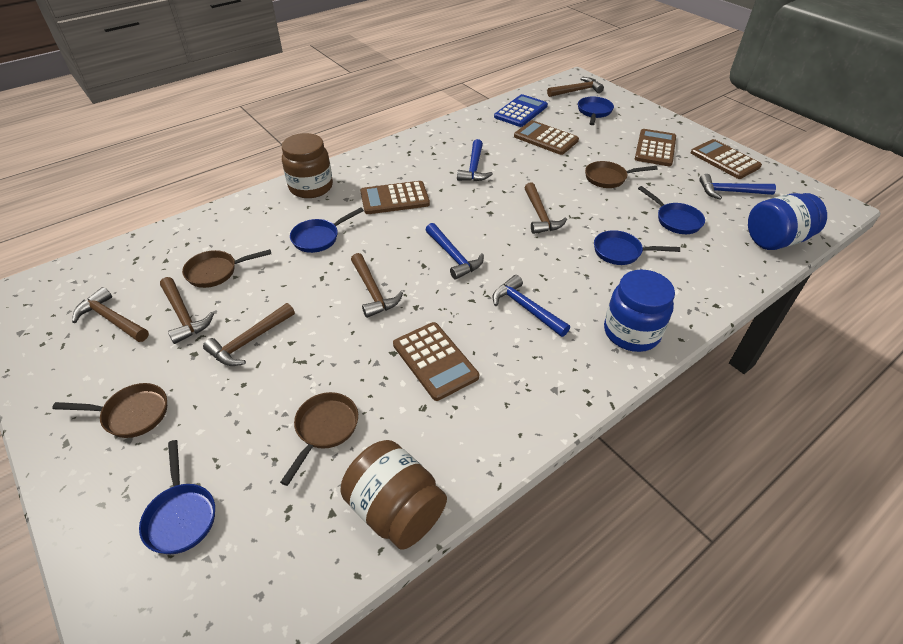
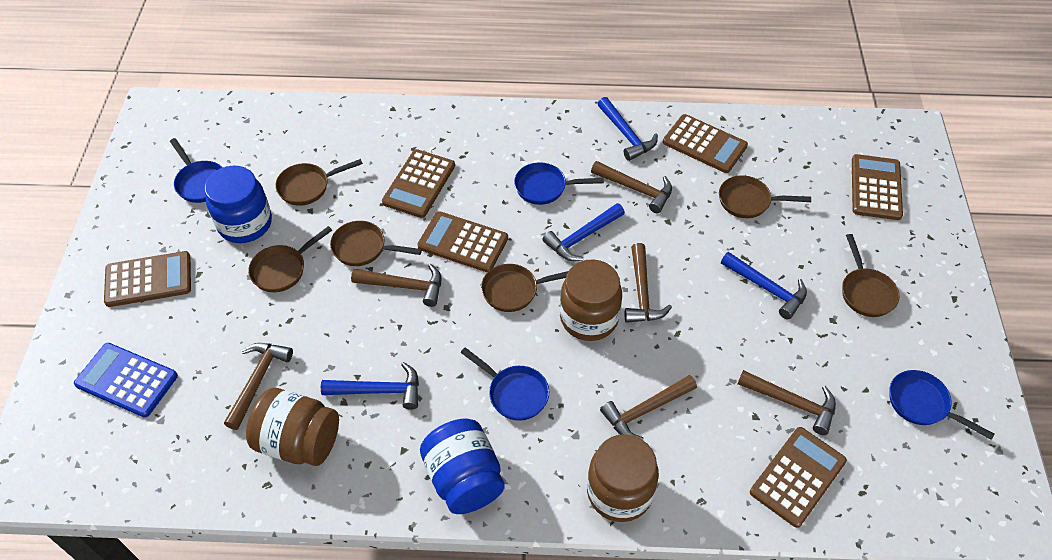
blue pan: [139,440,215,554] [290,207,364,253] [578,97,614,125] [594,230,680,265] [638,186,705,234] = 5 -> [170,138,223,203] [461,347,549,421] [514,162,604,205] [889,370,995,440] = 4
brown calculator: [360,181,430,214] [393,322,479,401] [514,120,579,155] [635,129,676,166] [691,139,762,179] = 5 -> [104,251,191,307] [382,149,455,218] [417,211,508,272] [663,114,748,173] [750,427,847,528] [852,154,903,220] = 6
brown jar: [282,133,333,198] [340,440,447,549] = 2 -> [246,388,339,466] [560,259,622,341] [587,434,659,522] = 3
brown pan: [52,383,167,438] [182,249,271,288] [280,392,358,486] [585,161,658,188] = 4 -> [248,226,332,292] [275,159,363,206] [330,221,422,266] [481,264,568,312] [719,175,811,218] [842,234,900,317] = 6

